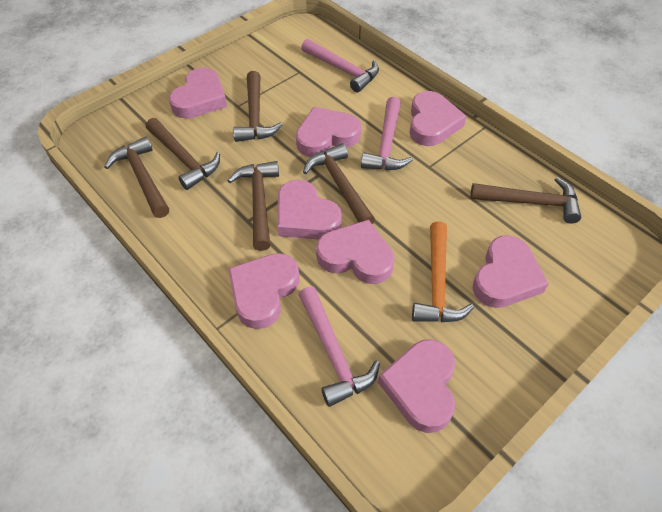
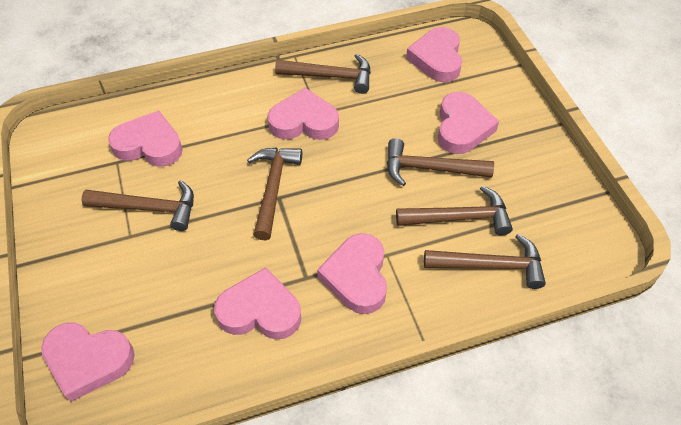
orange hammer: [412,221,474,322] = 1 -> none = 0
pink hammer: [299,286,380,407] [301,39,379,93] [361,97,413,170] = 3 -> none = 0
pink heart: [169,67,227,119] [228,253,300,329] [277,180,342,239] [296,107,361,157] [316,219,395,284] [378,339,455,433] [409,91,466,146] [473,235,548,308] = 8 -> [41,322,135,402] [108,110,183,167] [214,267,301,339] [267,88,339,140] [317,233,387,314] [406,27,462,82] [438,92,499,154] = 7

